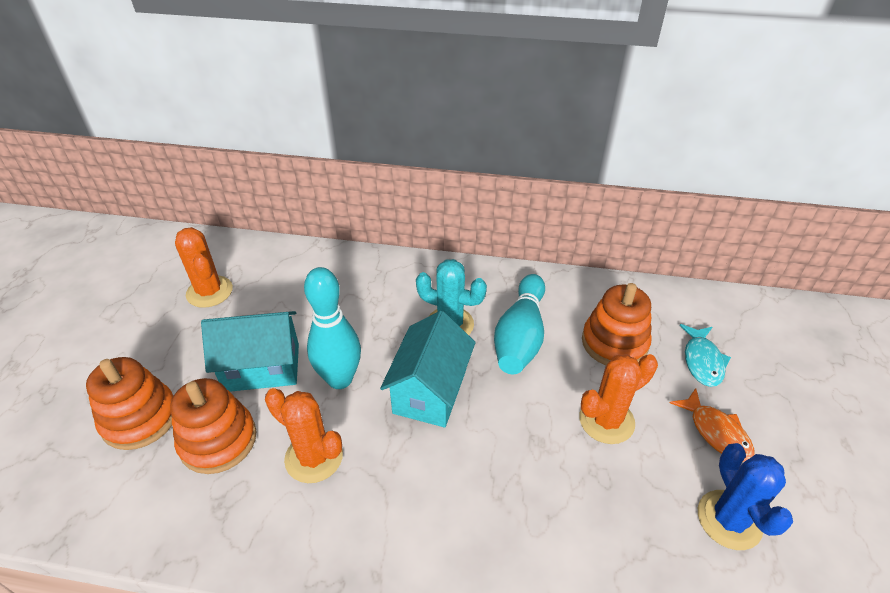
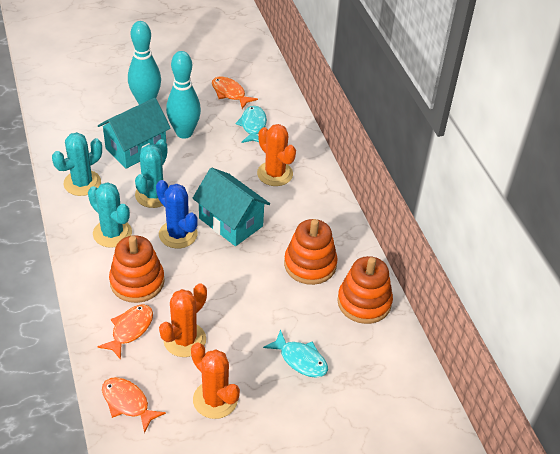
orange fish: [670,388,754,462] = 1 -> [97,304,153,360] [102,377,166,433] [212,77,258,109] = 3
turquoise cactus: [416,259,487,335] = 1 -> [52,132,102,196] [88,182,132,248] [135,139,169,208] = 3
turquoise fish: [680,324,731,387] = 1 -> [235,106,267,143] [263,329,328,378] = 2

